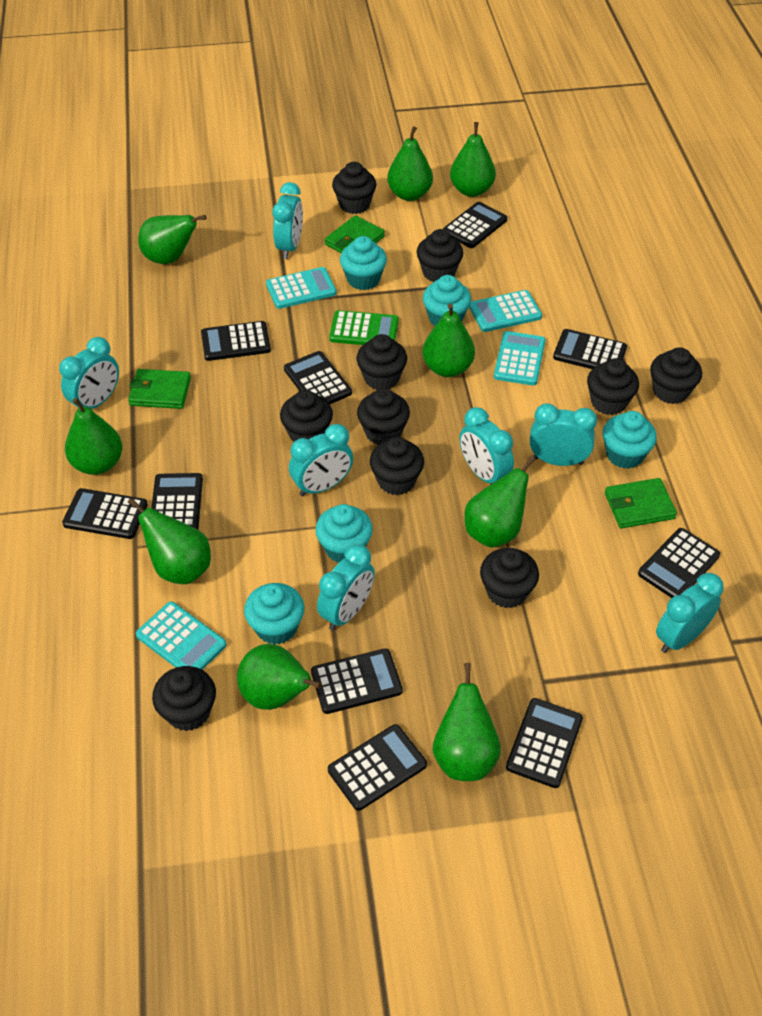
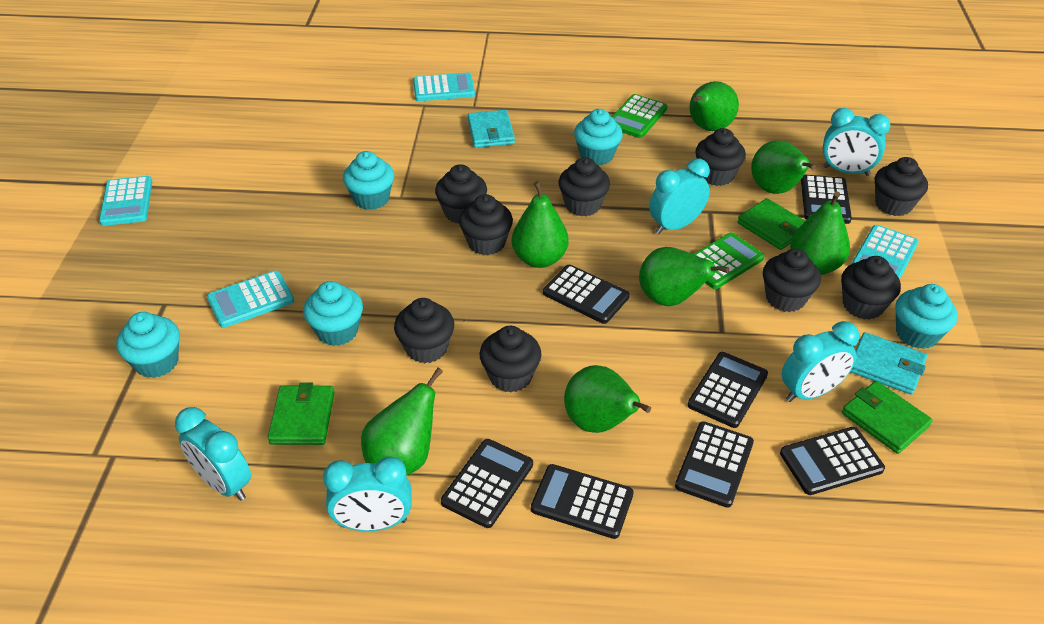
black calculator: [62,488,148,539] [151,473,203,530] [201,321,271,361] [284,351,352,404] [311,648,403,714] [328,724,427,811] [443,202,507,248] [506,698,583,788] [553,329,627,369] [638,528,720,598] = 10 -> [441,439,533,528] [531,464,634,539] [543,265,630,324] [675,421,754,508] [688,352,768,428] [780,427,885,495] [801,175,852,224] = 7
black cupcake: [152,666,216,731] [280,390,333,442] [332,162,376,214] [357,334,407,390] [357,388,410,445] [370,437,424,495] [417,229,463,282] [480,548,539,608] [587,358,639,415] [650,347,702,404] = 10 -> [394,298,454,363] [435,164,487,223] [459,194,513,255] [479,326,541,392] [558,157,610,216] [695,128,746,186] [763,249,821,312] [841,256,901,320] [875,157,928,216] = 9
green calculator: [329,310,399,345] = 1 -> [612,94,667,138] [694,232,764,289] = 2
green pear: [65,398,122,475] [128,498,211,584] [138,215,206,264] [237,644,322,710] [387,126,433,201] [422,303,475,377] [433,663,501,781] [450,122,496,197] [464,455,536,548] = 9 -> [361,368,443,475] [512,181,569,268] [564,365,651,433] [639,247,729,306] [690,81,739,131] [751,141,816,194] [790,191,850,275] = 7
turquoise clock: [59,337,119,409] [272,182,303,259] [289,424,353,496] [317,544,375,630] [459,407,514,483] [530,403,597,466] [656,573,724,653] = 7 -> [175,407,251,501] [323,457,412,531] [649,158,710,234] [782,321,860,402] [823,108,891,176] = 5
turquoise wallet: none = 0 -> [468,110,515,148] [850,332,927,395] = 2

